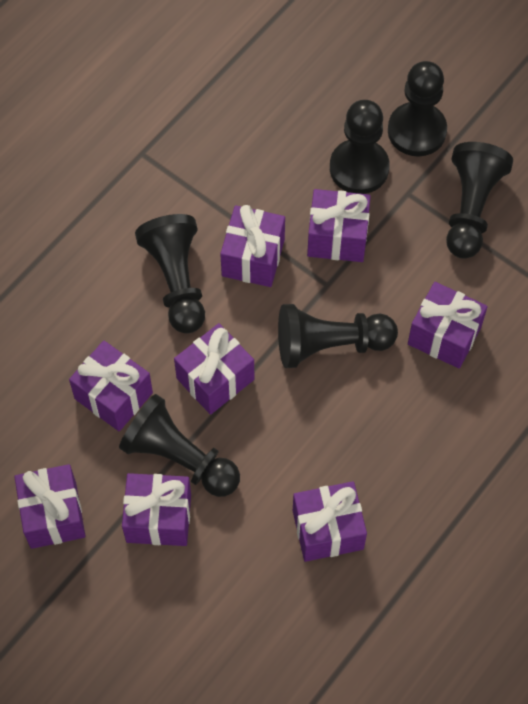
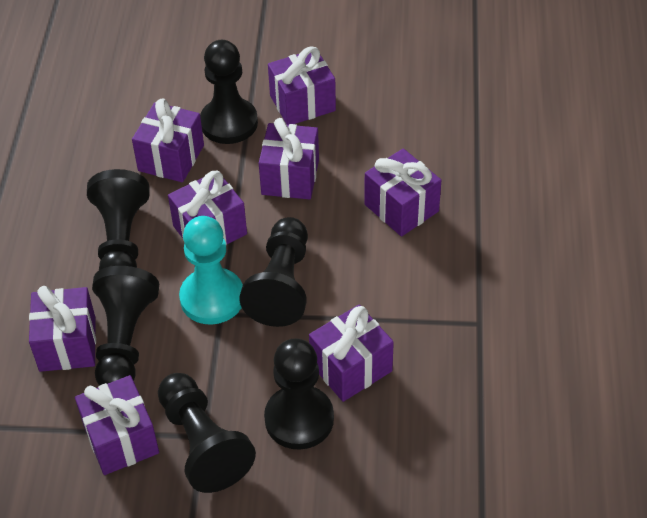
turquoise pawn: none = 0 -> [179,216,243,325] = 1

